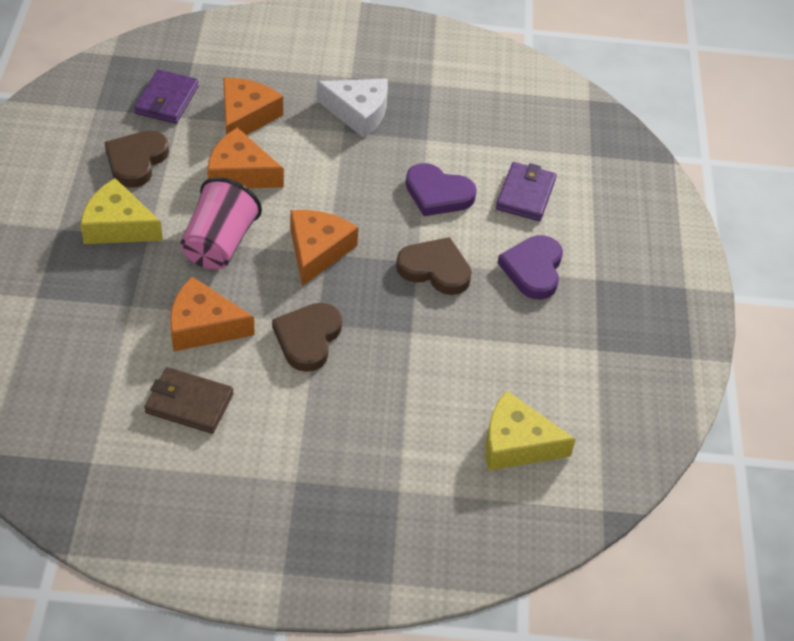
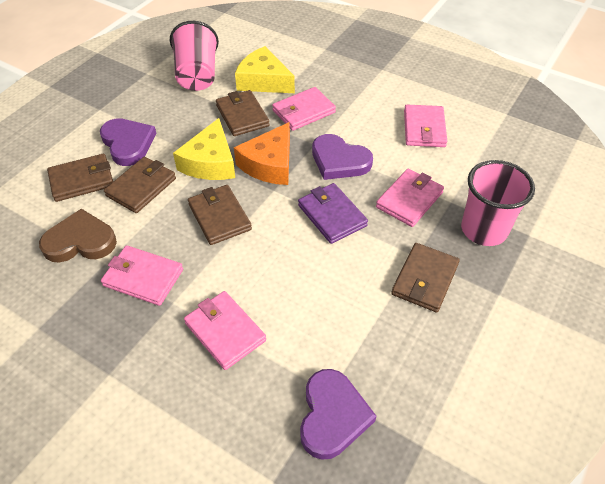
brown heart: [104,130,169,188] [272,303,342,372] [396,237,472,295] = 3 -> [39,209,117,263] = 1
brown wallet: [144,367,234,434] = 1 -> [47,154,113,202] [104,157,176,213] [188,185,252,245] [216,90,270,136] [391,243,460,313] = 5
orange cheese: [170,277,255,351] [208,128,284,189] [223,78,283,135] [290,210,358,286] = 4 -> [234,122,290,185] = 1
pink cup: [180,177,262,269] = 1 -> [170,21,219,91] [461,160,535,246] = 2
pink wallet: none = 0 -> [101,245,183,306] [184,291,266,370] [272,87,336,131] [376,169,444,227] [404,105,447,147] = 5
purple heart: [406,163,477,216] [498,235,563,300] = 2 -> [100,118,157,166] [300,369,376,460] [312,134,373,180] = 3
purple wallet: [134,70,199,124] [496,162,557,221] = 2 -> [298,183,368,244] = 1
white cheese: [317,79,388,138] = 1 -> none = 0

